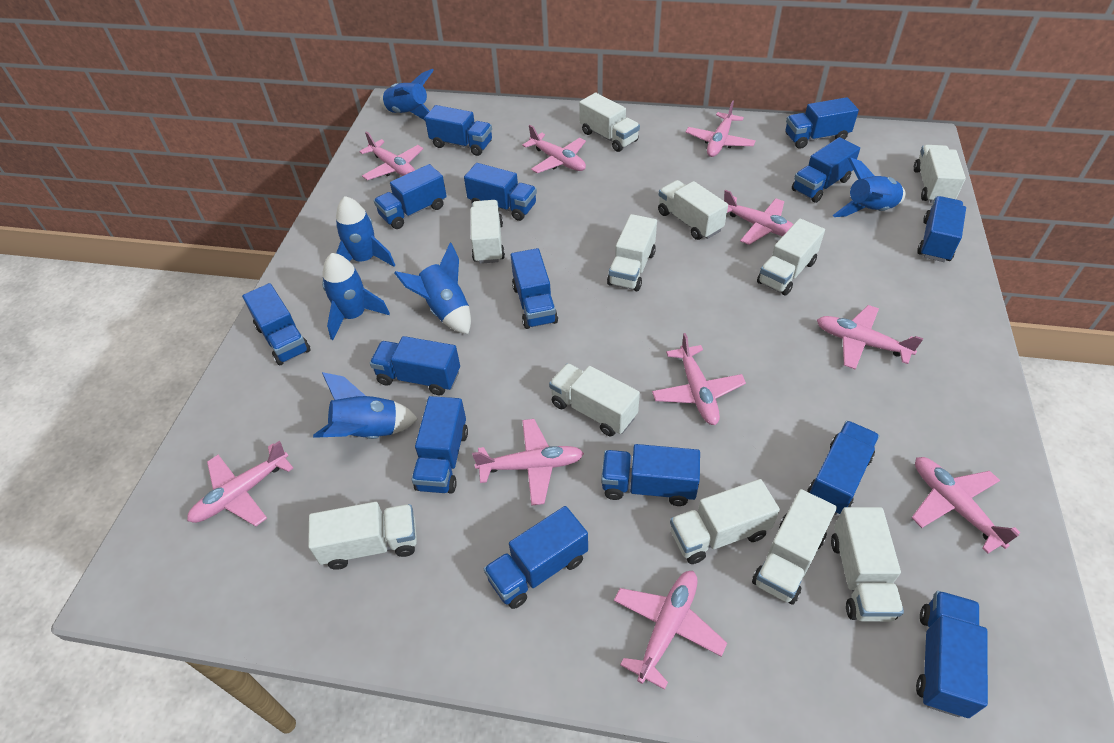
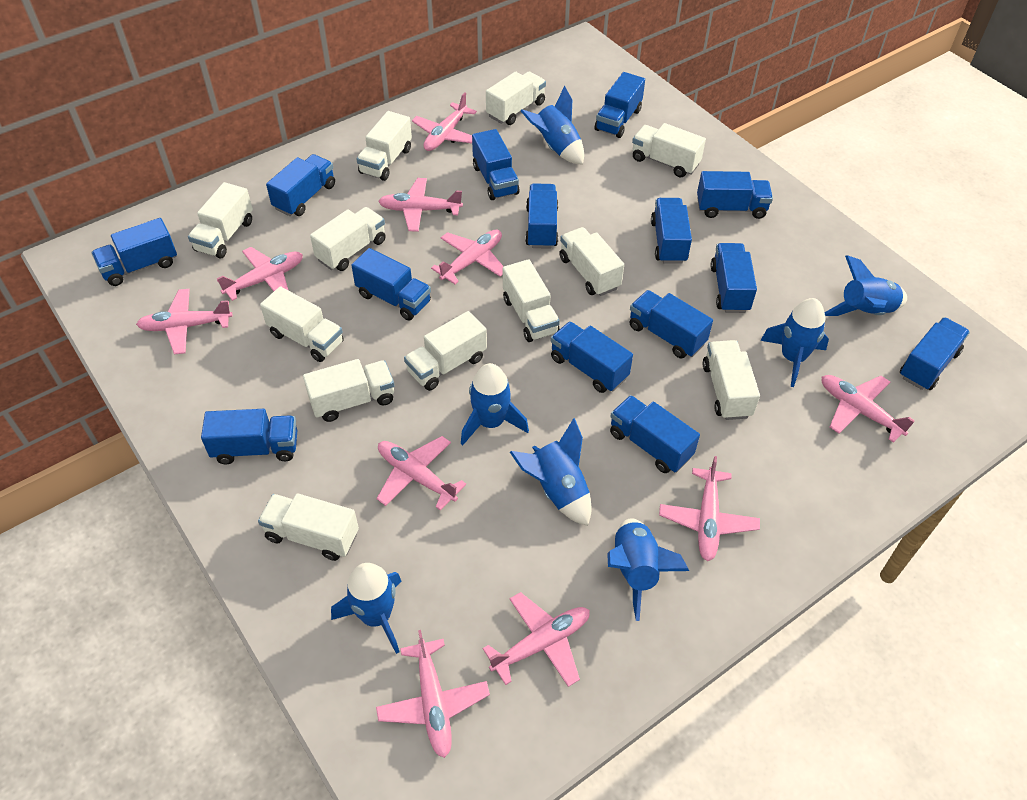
blue rocket: [313,372,418,439] [322,253,390,340] [336,196,395,267] [380,69,434,120] [394,243,471,334] [833,157,906,217] = 6 -> [331,563,401,654] [461,363,529,445] [510,418,592,526] [521,86,584,165] [607,518,689,621] [760,298,829,387] [824,255,907,316] = 7
white truck: [308,502,417,570] [470,200,505,264] [549,363,640,436] [579,93,640,152] [607,214,657,291] [658,180,728,240] [670,479,780,564] [752,489,837,605] [757,218,825,296] [831,507,904,622] [914,145,966,203] = 11 -> [188,182,253,259] [258,493,359,561] [260,286,344,362] [303,359,395,422] [310,207,386,271] [357,111,412,181] [404,311,487,391] [486,72,546,125] [503,259,560,342] [559,227,624,296] [632,123,706,178] [703,340,760,420] = 12

